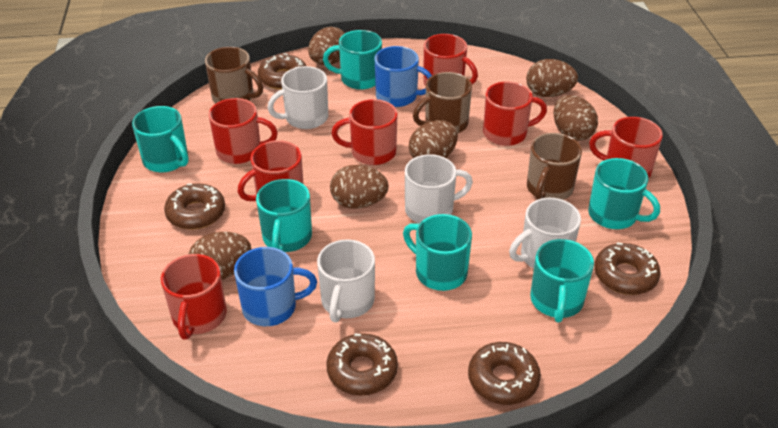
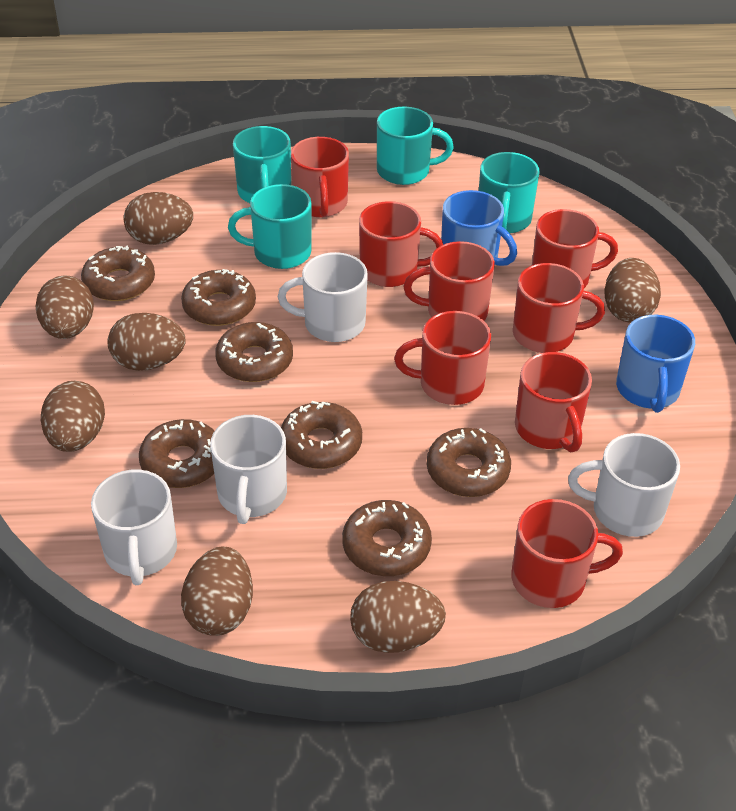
brown donut: [164,183,225,229] [258,53,306,90] [326,333,398,396] [468,342,541,405] [594,243,661,295] = 5 -> [81,246,155,301] [139,419,214,488] [181,269,256,326] [215,322,293,382] [281,401,362,469] [342,500,432,576] [427,428,511,497] = 7
brown egg: [188,232,251,280] [308,27,345,65] [330,165,389,209] [409,120,458,158] [526,59,578,97] [554,95,598,141] = 6 -> [36,275,94,339] [41,381,105,452] [107,313,186,371] [123,192,193,245] [181,547,253,636] [350,581,446,653] [604,258,661,323] = 7
brown mug: [205,47,263,103] [413,72,472,133] [527,133,582,200] = 3 -> none = 0
red mug: [161,254,227,340] [209,98,278,164] [237,140,303,201] [331,99,398,165] [423,34,478,86] [483,81,547,146] [589,117,663,179] = 7 -> [291,137,349,217] [359,201,443,287] [394,311,491,405] [404,241,495,321] [511,499,623,608] [513,263,605,353] [515,352,592,452] [532,209,618,288] = 8
turquoise mug: [132,106,189,172] [256,179,312,252] [323,30,382,90] [403,214,472,291] [530,239,594,323] [588,158,660,229] = 6 -> [228,184,311,269] [233,126,291,203] [377,107,454,185] [479,152,540,233] = 4

